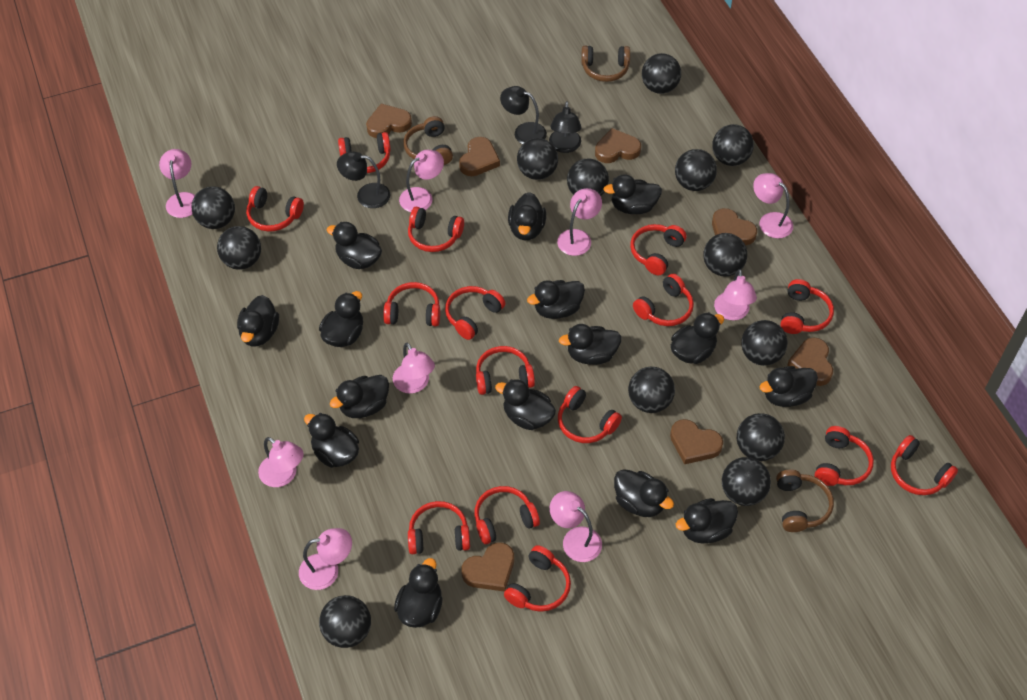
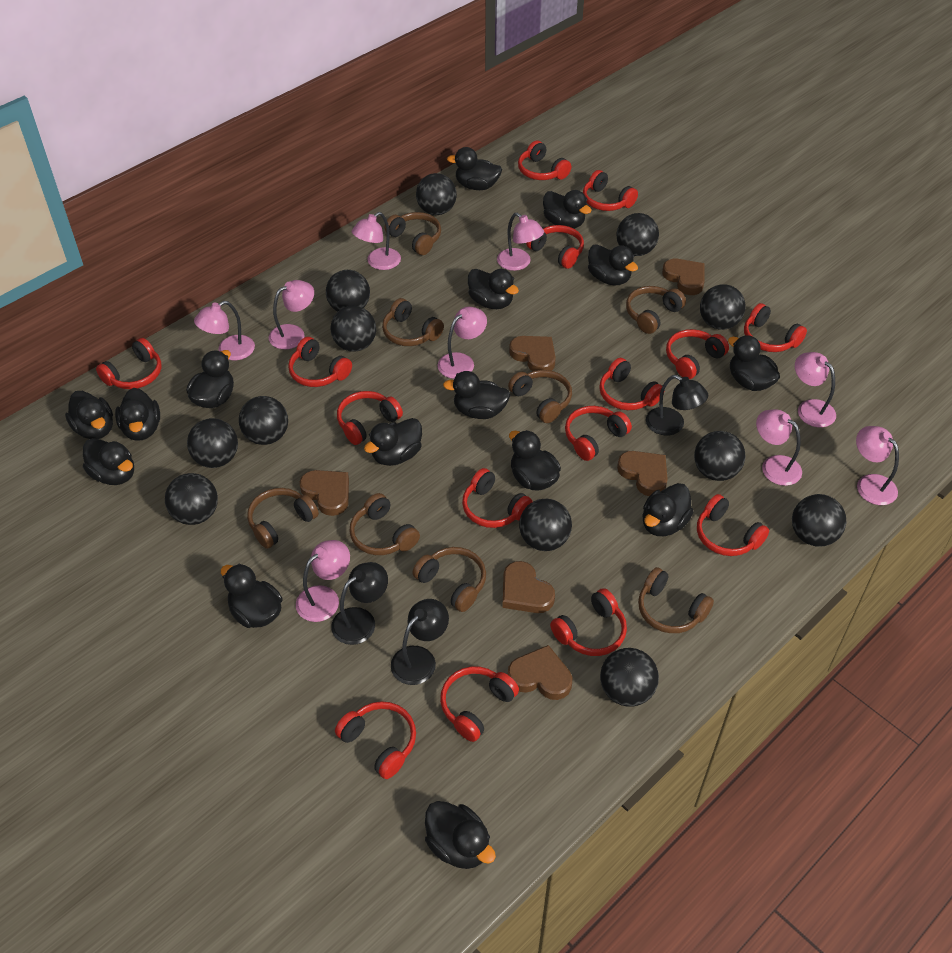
black ball: [191,186,235,229] [217,226,261,270] [319,595,371,648] [517,138,558,180] [567,159,609,196] [628,367,675,413] [642,53,681,94] [675,149,717,191] [703,233,747,277] [712,124,754,166] [722,457,771,506] [737,413,785,461] [741,320,787,366] = 13 -> [165,473,218,525] [187,418,238,468] [239,396,288,445] [326,270,370,312] [331,306,376,352] [416,173,457,215] [519,499,572,551] [600,648,659,707] [616,213,659,256] [694,431,745,481] [700,284,746,330] [792,494,847,547] = 12
brown headphones: [403,116,453,165] [581,46,630,82] [776,469,834,532] = 3 -> [247,488,319,549] [349,493,420,555] [382,298,444,346] [385,212,441,255] [412,547,486,612] [508,370,572,423] [626,286,686,334] [638,567,714,633] = 8
brown heart: [366,104,412,138] [459,137,500,176] [461,542,514,592] [595,128,641,163] [670,419,723,464] [712,208,757,245] [787,338,833,386] = 7 -> [300,470,349,516] [502,561,555,613] [508,645,572,700] [509,336,556,371] [617,451,668,496] [662,259,705,295] = 6

